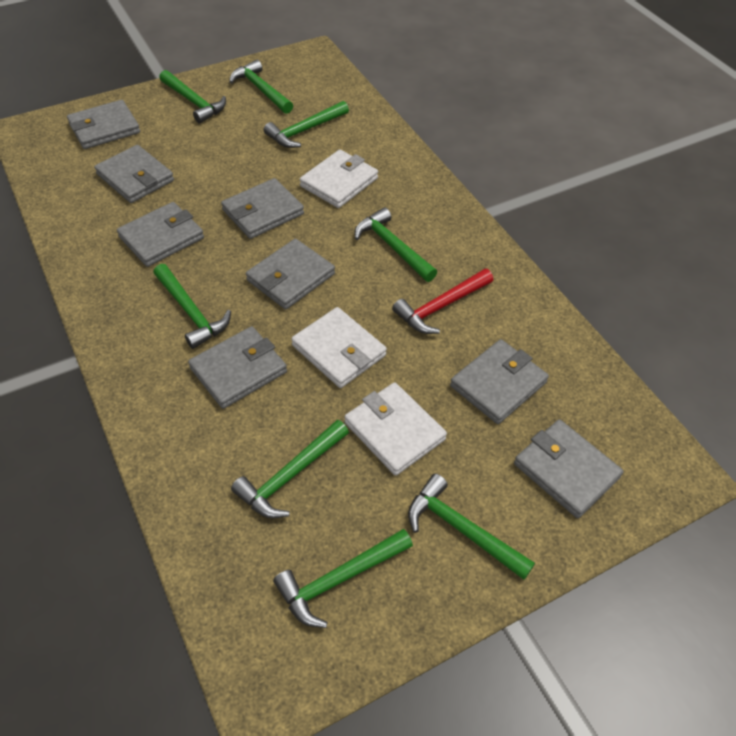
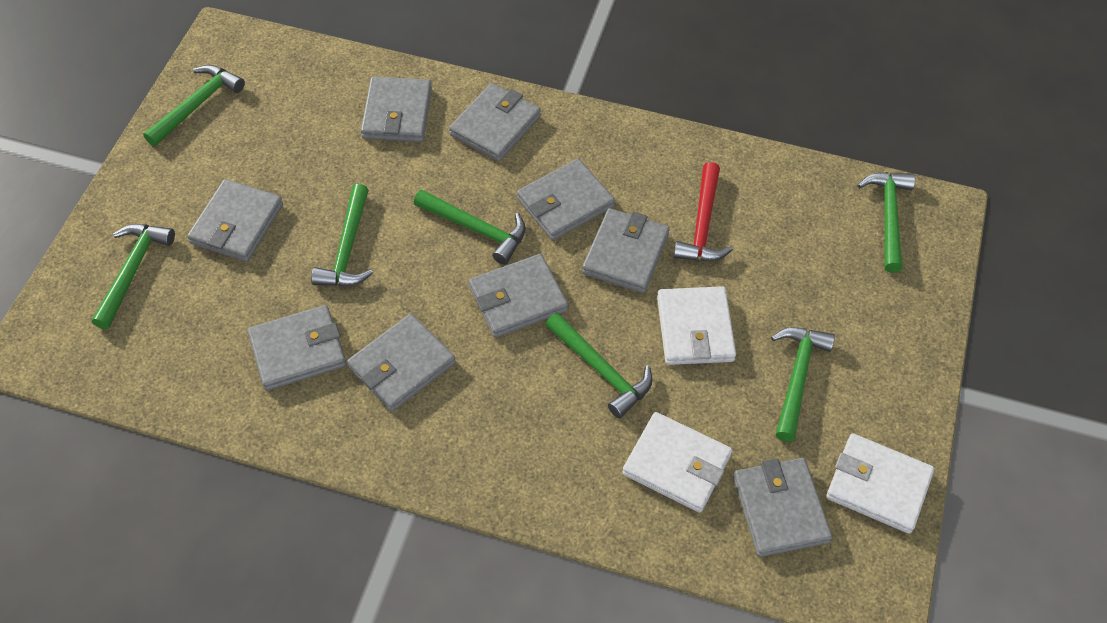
green hammer: [153,264,231,349] [159,70,226,123] [229,60,293,114] [231,420,349,518] [264,101,349,148] [273,529,413,628] [355,207,437,282] [408,474,535,580] = 8 -> [92,224,175,329] [143,65,245,146] [311,184,373,286] [414,190,526,265] [545,312,652,418] [771,327,835,442] [858,172,915,273] = 7
grey wallet: [67,100,140,149] [94,145,174,203] [117,202,204,267] [188,326,287,409] [221,178,304,239] [246,239,335,309] [450,339,549,424] [514,419,624,518] = 8 -> [187,179,283,262] [247,305,346,391] [347,314,456,412] [361,77,432,142] [449,83,541,161] [469,254,568,338] [517,159,615,240] [582,208,670,293] [733,458,832,557] = 9

